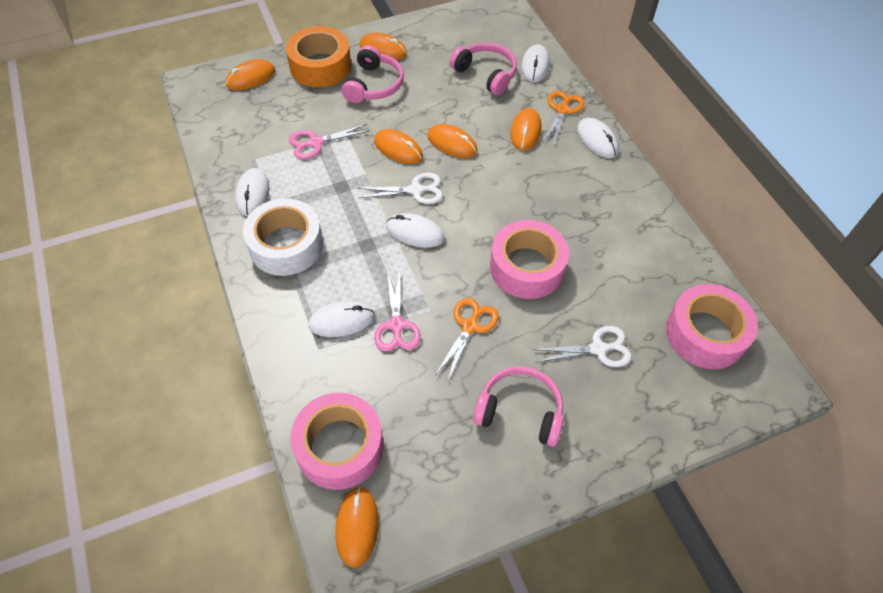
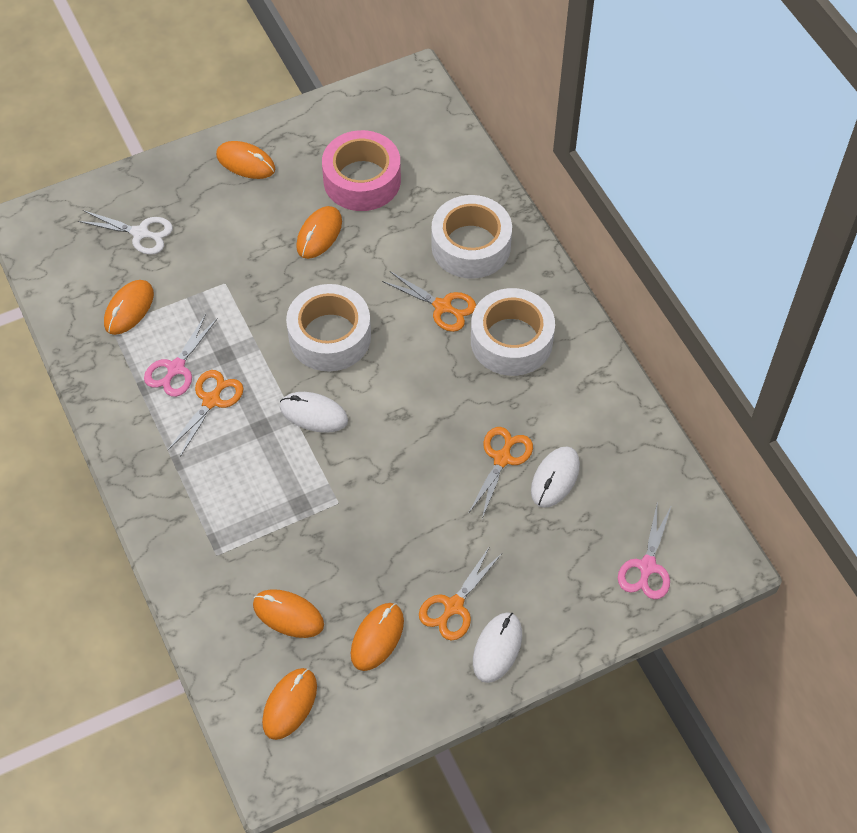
orange scissors: [436,298,498,380] [543,91,584,146] = 2 -> [167,370,244,457] [382,271,476,332] [419,546,501,641] [468,427,533,519] = 4
orange tape: [286,26,351,87] = 1 -> none = 0
pink headphones: [341,45,404,103] [449,43,517,95] [473,366,564,447] = 3 -> none = 0
pink tape: [291,393,383,490] [490,220,569,299] [666,284,758,369] = 3 -> [322,130,401,211] = 1
white mouse: [235,168,269,216] [308,301,375,337] [386,213,445,248] [521,44,550,82] [577,118,619,158] = 5 -> [280,392,348,433] [473,613,522,683] [531,446,580,508] = 3
white scissors: [358,173,443,204] [533,326,631,367] = 2 -> [78,210,173,255] = 1
white tape: [243,198,323,276] = 1 -> [286,284,371,371] [431,195,512,279] [471,288,555,376] = 3

